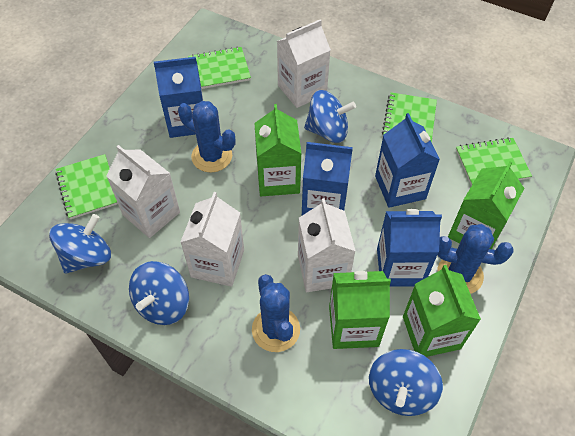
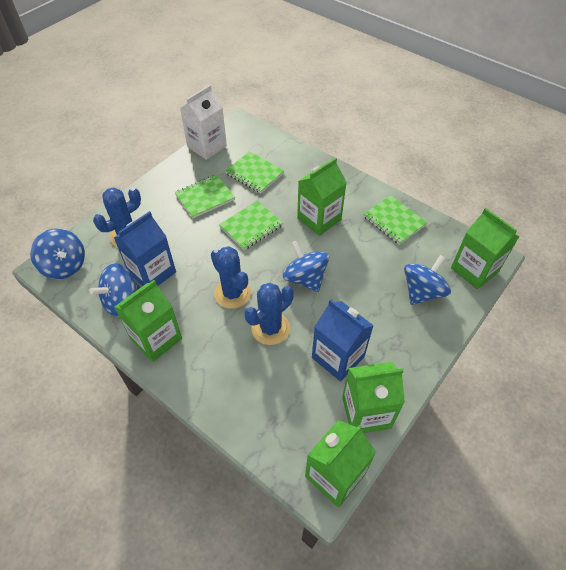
blue carton: [154,57,203,138] [302,142,353,215] [375,113,440,208] [377,209,442,287] = 4 -> [114,211,176,286] [312,299,374,382] = 2
green carton: [254,104,302,196] [329,271,391,349] [403,265,481,357] [448,161,524,249] = 4 -> [115,280,182,362] [297,158,347,236] [305,420,376,507] [342,362,405,433] [451,208,519,289] = 5
white carton: [106,145,180,238] [181,192,244,287] [277,19,331,108] [298,198,356,292] = 4 -> [180,85,227,160] = 1

